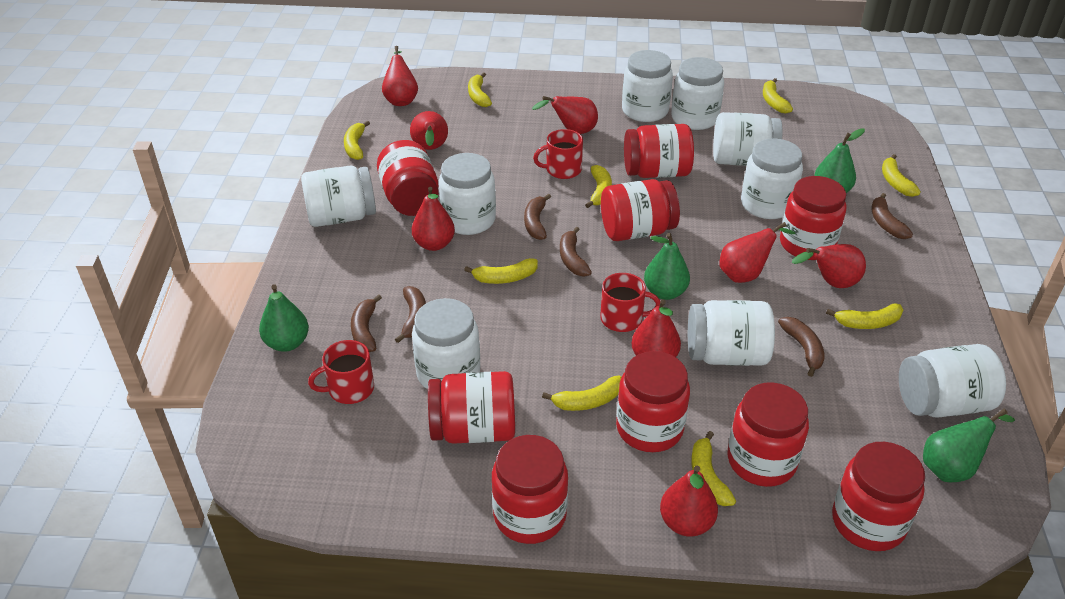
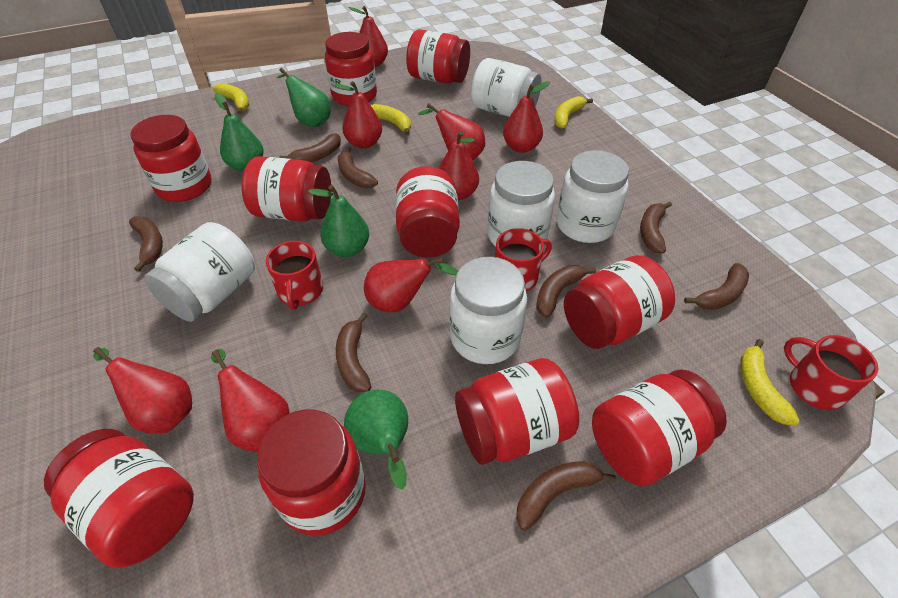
brown banana: [351,294,382,352] [395,286,426,343] [524,194,551,240] [560,227,592,277] [778,317,825,377] [871,193,913,239] = 6 -> [129,217,163,272] [279,133,341,163] [336,313,371,392] [338,147,378,188] [516,461,616,531] [536,265,596,318] [640,201,672,253] [684,263,749,310] = 8
red jar: [377,140,439,216] [428,371,515,444] [492,435,568,544] [601,179,680,241] [616,351,690,452] [624,124,694,178] [728,382,809,487] [780,176,846,260] [832,442,925,551] = 9 -> [44,429,194,568] [130,115,211,202] [242,156,331,221] [257,410,366,536] [325,32,377,106] [396,166,460,258] [406,29,470,84] [455,358,579,465] [564,255,675,349] [592,370,727,486] = 10
white jar: [301,166,376,227] [412,298,480,389] [439,153,496,235] [622,50,673,122] [671,57,724,130] [688,300,775,366] [713,112,782,166] [741,139,803,219] [899,344,1006,418] = 9 -> [144,222,255,322] [450,257,527,364] [471,58,541,117] [487,161,555,247] [557,150,629,243] = 5
yellow banana: [344,121,370,160] [464,258,538,284] [468,72,492,107] [542,376,622,411] [585,165,612,208] [691,431,736,506] [763,78,793,114] [826,303,903,329] [882,154,921,197] = 9 -> [213,83,249,114] [371,104,411,135] [554,96,593,129] [740,339,800,425] = 4

